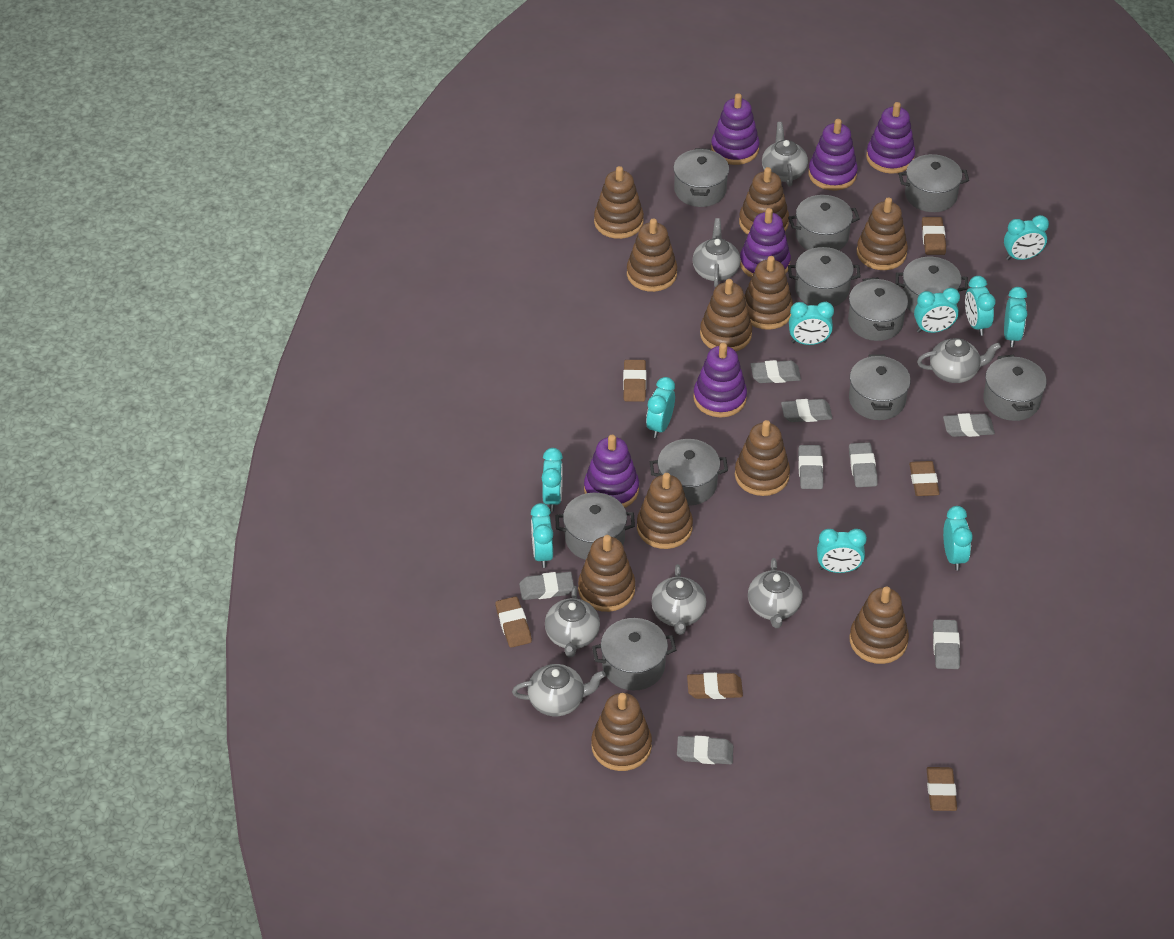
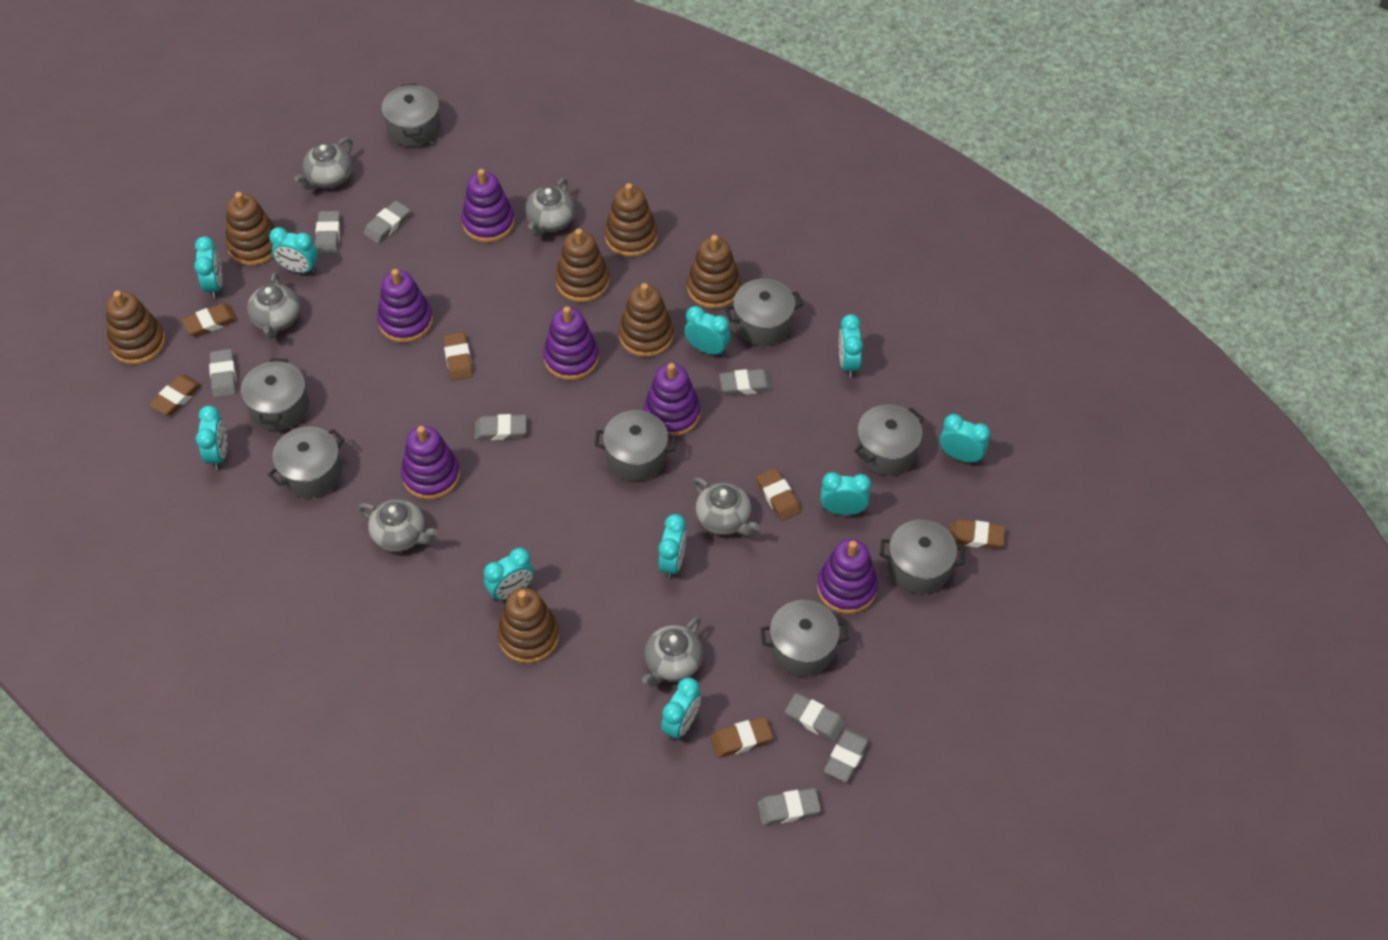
brown stacking toy: [578,535,635,612] [591,693,652,771] [594,166,644,239] [627,218,677,292] [637,473,693,549] [700,279,752,351] [735,420,790,496] [739,167,789,235] [744,256,793,330] [850,587,909,664] [857,197,908,270] = 11 -> [106,291,165,365] [225,192,276,266] [498,588,560,663] [555,229,609,302] [605,183,658,257] [619,283,674,357] [687,235,741,309] = 7
grey pot: [555,493,635,560] [592,618,676,690] [650,439,728,506] [673,148,729,207] [788,195,860,250] [788,247,861,307] [848,277,908,341] [849,354,911,420] [896,257,968,313] [899,154,969,212] [983,355,1047,421] = 11 -> [241,359,309,431] [268,426,345,498] [381,83,441,147] [595,410,677,481] [725,279,803,346] [761,600,848,676] [854,404,924,475] [880,520,965,594] = 8
grey teapot: [512,664,606,716] [545,586,600,657] [652,564,706,635] [692,218,741,287] [748,558,803,628] [762,122,808,187] [917,338,1001,383] = 7 -> [247,273,300,339] [294,137,353,190] [359,499,438,552] [525,178,575,236] [642,617,703,687] [693,478,759,536] = 6

